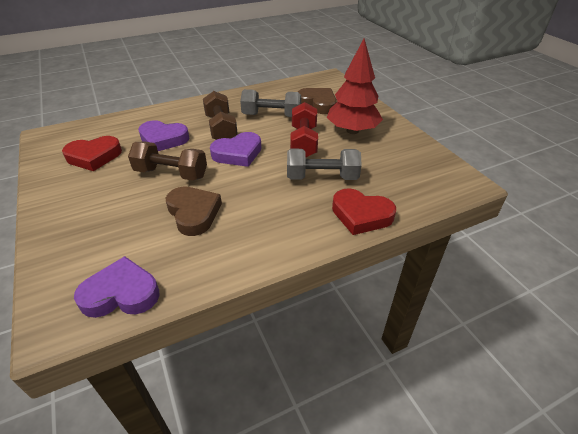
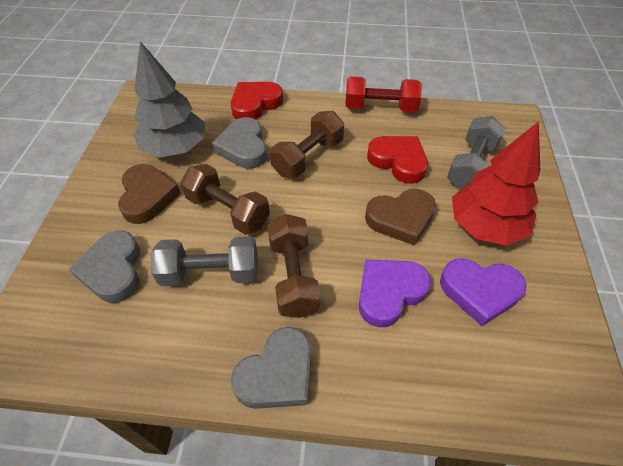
brown dumbbell: [128,141,207,181] [203,91,238,140] = 2 -> [180,164,270,235] [267,214,320,318] [270,111,344,178] = 3
grey heart: none = 0 -> [69,230,140,303] [212,117,267,169] [231,327,311,409] = 3
grey tree: none = 0 -> [134,41,205,157] = 1
purple heart: [74,256,160,318] [138,120,189,151] [210,132,261,167] = 3 -> [359,260,431,327] [440,258,526,326] = 2

